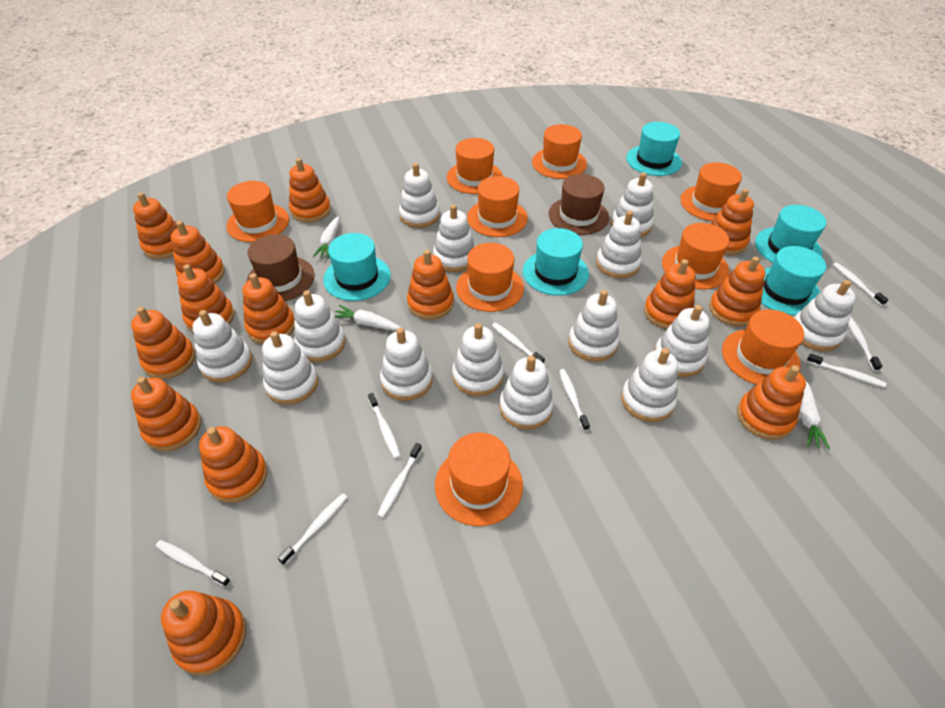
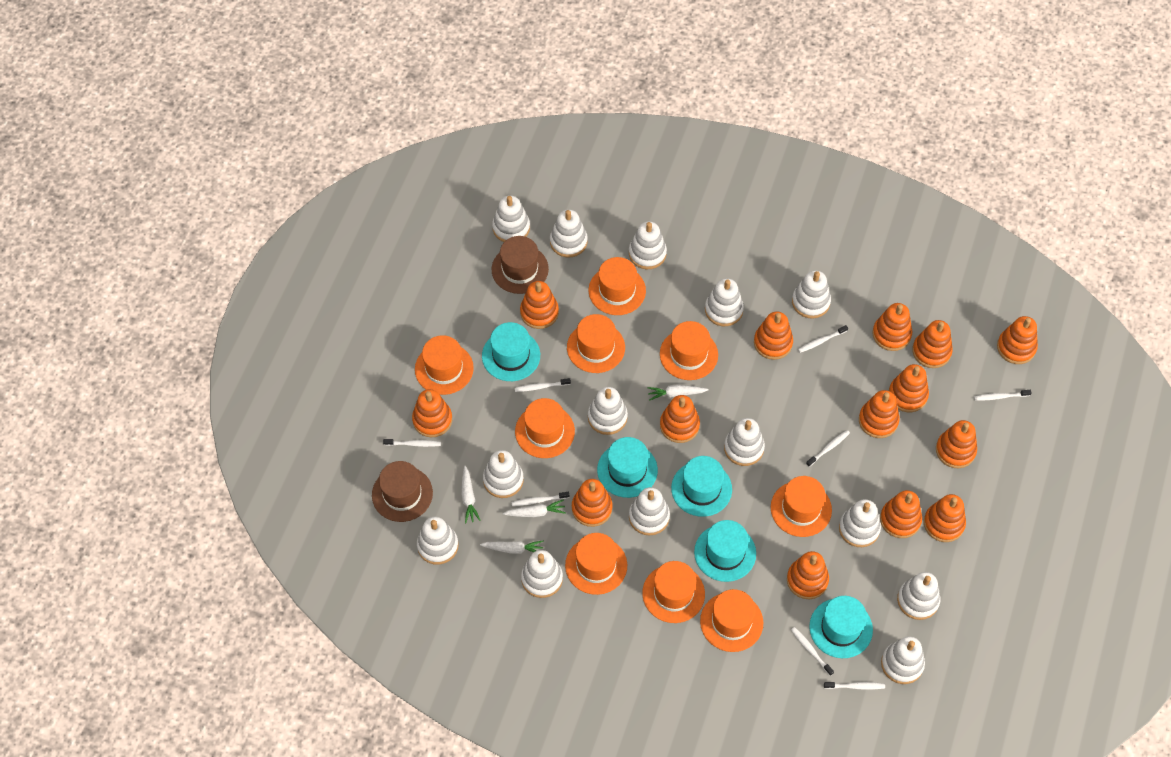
white carrot: [313,216,339,258] [335,305,401,331] [800,380,830,449] = 3 -> [461,466,481,523] [480,540,544,554] [503,499,566,517] [647,385,708,401] = 4
white toothbrush: [156,540,231,587] [278,494,347,565] [368,393,401,458] [377,443,422,518] [492,323,545,363] [559,369,590,431] [807,354,886,387] [833,262,888,306] [848,317,882,371] = 9 -> [383,439,441,447] [511,492,569,506] [515,378,571,392] [791,627,834,676] [798,325,848,353] [806,430,850,467] [824,682,885,690] [974,390,1032,400] = 8

